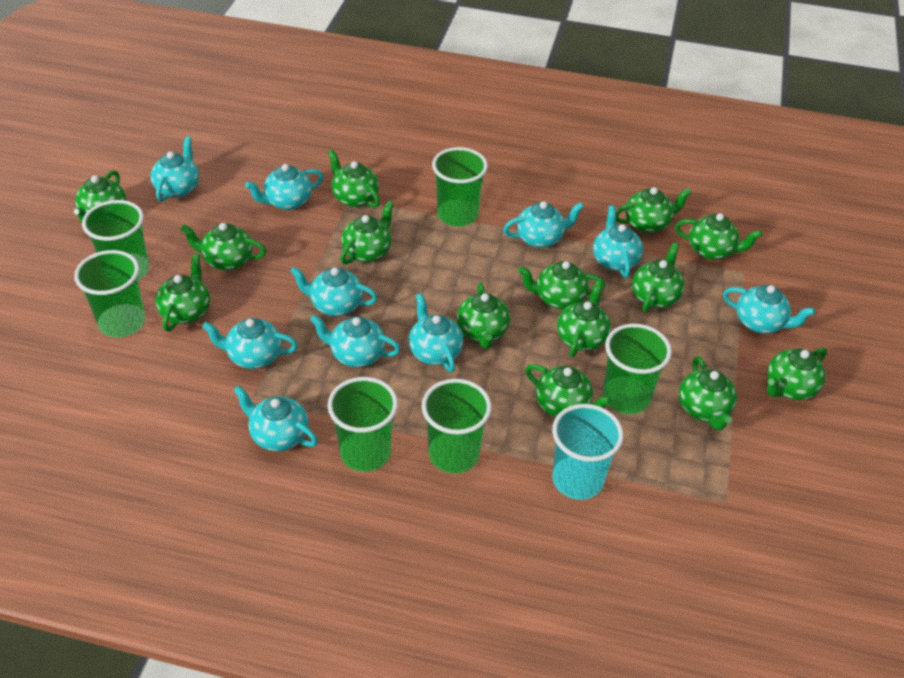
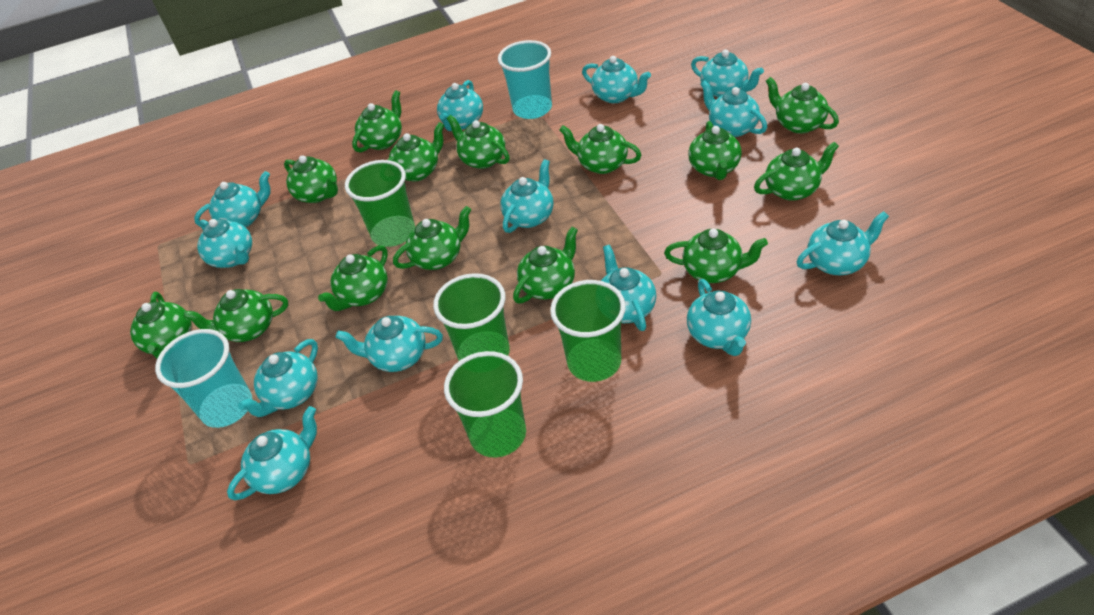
green cup: [74,250,146,338] [82,200,149,280] [328,377,398,472] [422,379,492,474] [432,147,488,226] [603,323,672,414] = 6 -> [345,160,415,247] [433,273,510,361] [444,351,526,458] [550,280,626,382] = 4
turquoise cup: [552,404,623,500] = 1 -> [155,329,252,428] [498,40,552,119] = 2
turquoise teapot: [150,136,199,202] [202,318,298,369] [233,385,318,451] [245,164,324,210] [290,267,378,316] [310,315,401,367] [409,293,463,373] [503,201,584,248] [593,205,643,278] [723,285,815,334] = 10 -> [194,171,271,227] [197,219,252,268] [227,406,317,500] [238,339,318,417] [336,316,443,372] [437,80,483,131] [500,159,553,233] [582,56,651,103] [601,245,656,331] [687,279,751,356] [691,49,764,98] [701,80,767,137] [797,211,889,275] = 13

